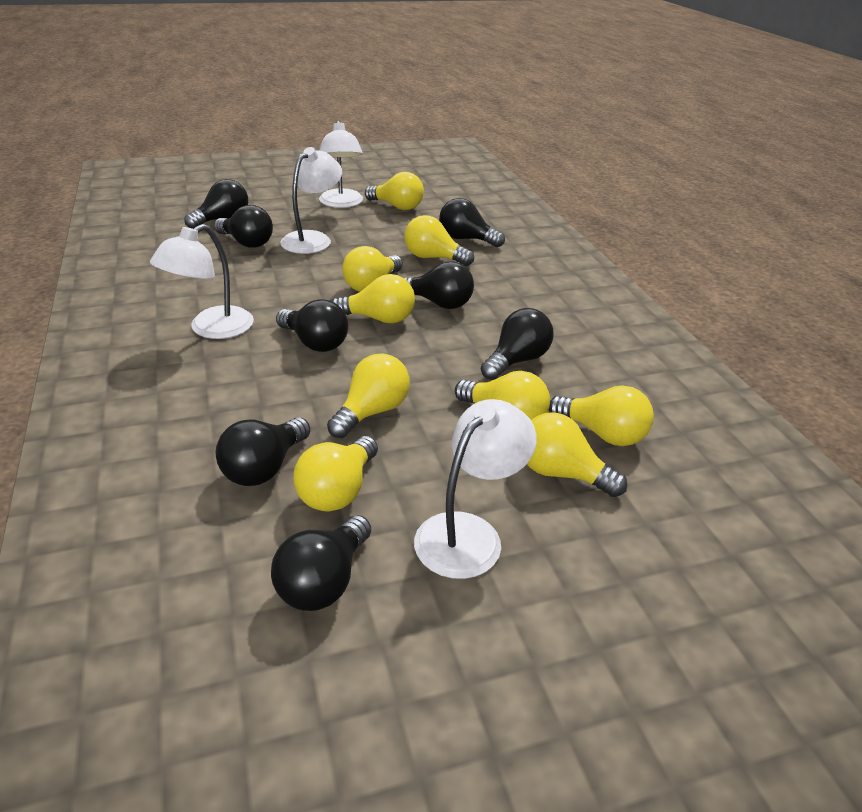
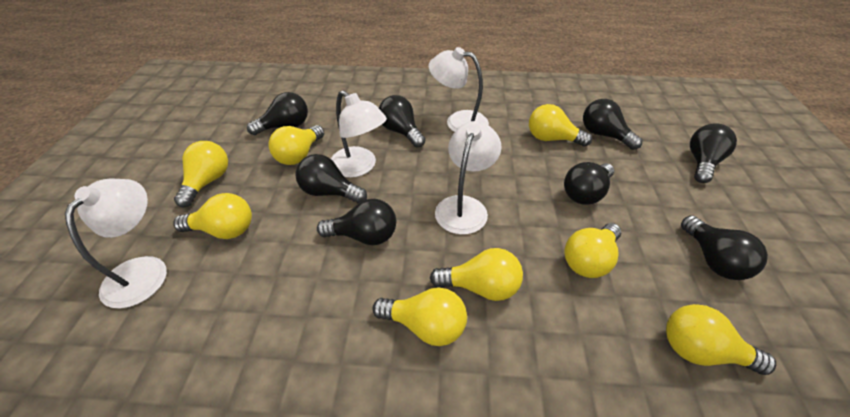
yellow light bulb: [294,436,378,512] [327,353,410,438] [332,274,415,323] [342,246,403,292] [365,172,424,210] [404,215,474,266] [455,371,550,420] [527,412,627,497] [549,385,654,446] = 9 -> [173,193,252,239] [174,141,228,207] [269,125,324,165] [372,287,467,346] [430,248,523,301] [529,104,592,147] [564,223,621,278] [666,304,776,375] = 8

